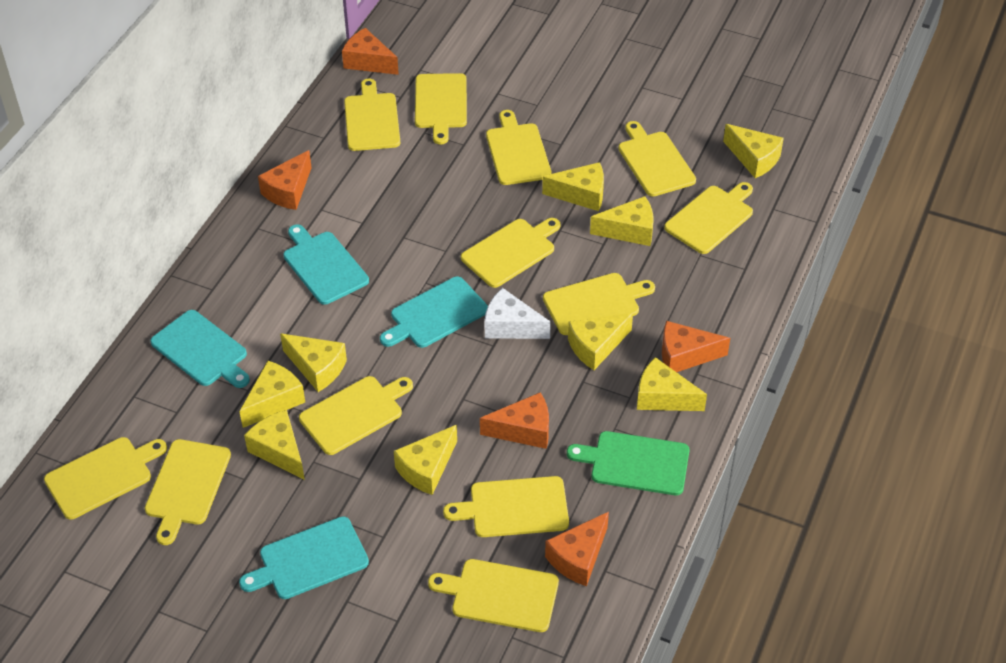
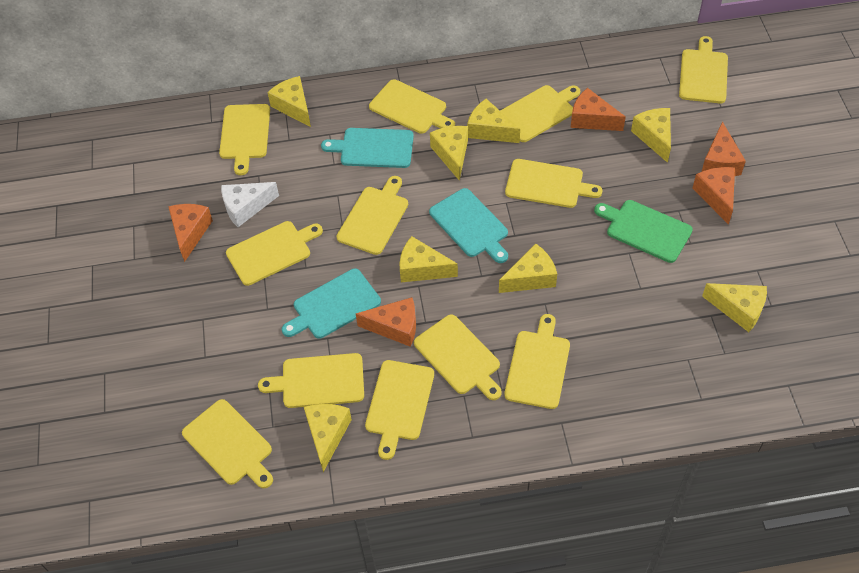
turquoise cutting board: [150,310,250,388] [239,516,369,599] [283,224,369,305] [380,277,488,348] = 4 -> [282,269,381,339] [321,128,414,168] [429,188,508,263] = 3
yellow cheese: [239,361,305,428] [244,410,305,480] [280,334,347,392] [394,425,457,495] [542,162,604,211] [568,313,633,370] [590,196,653,246] [637,357,707,411] [723,124,784,178] = 9 -> [267,76,311,127] [304,404,352,472] [400,236,458,282] [430,126,468,181] [467,99,520,143] [499,243,557,293] [631,108,671,163] [702,283,767,332] = 8

